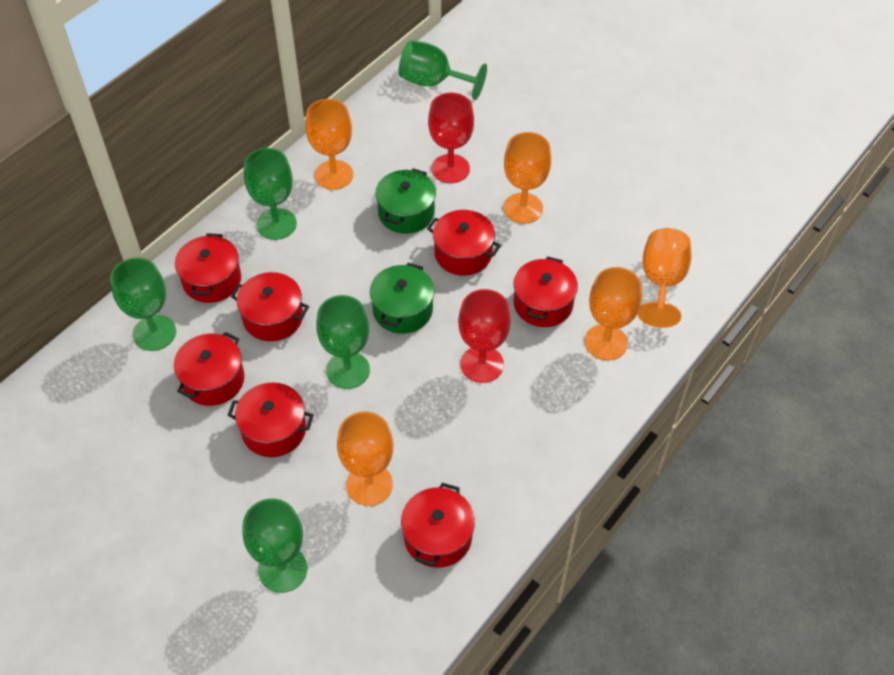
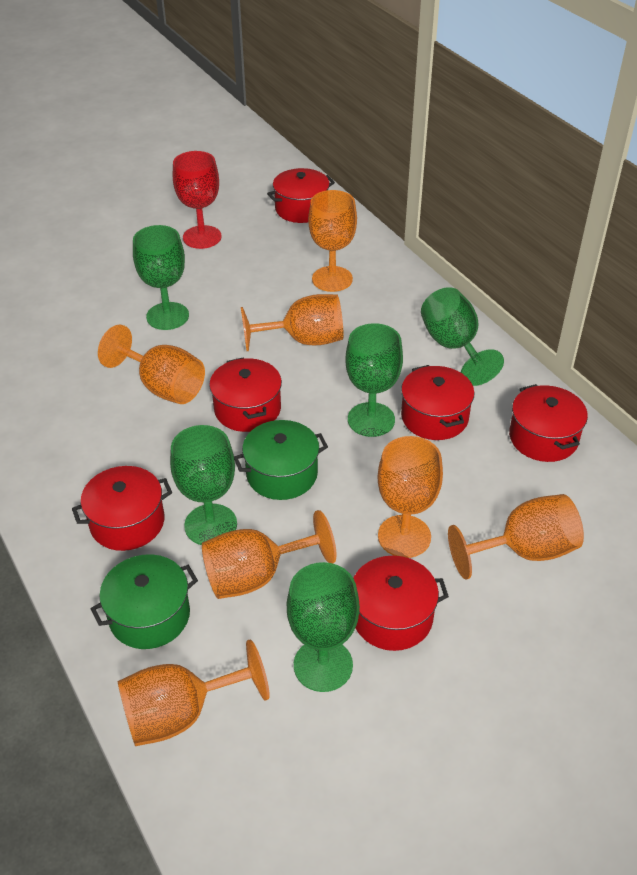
orange goblet: [305,99,353,190] [337,412,394,506] [504,132,551,223] [585,267,642,360] [638,228,692,328] = 5 -> [98,324,205,404] [118,640,270,746] [202,510,337,599] [241,294,344,351] [308,190,357,292] [377,436,443,558] [448,494,584,580] = 7
red goblet: [428,93,474,183] [458,289,511,383] = 2 -> [173,151,222,249] = 1
red pot: [174,332,245,406] [175,233,241,303] [228,382,314,457] [231,272,309,341] [401,483,475,568] [427,210,501,275] [514,256,578,327] = 7 -> [72,466,172,551] [209,357,282,432] [267,168,335,223] [354,556,449,651] [401,365,474,440] [509,384,588,462] = 6

